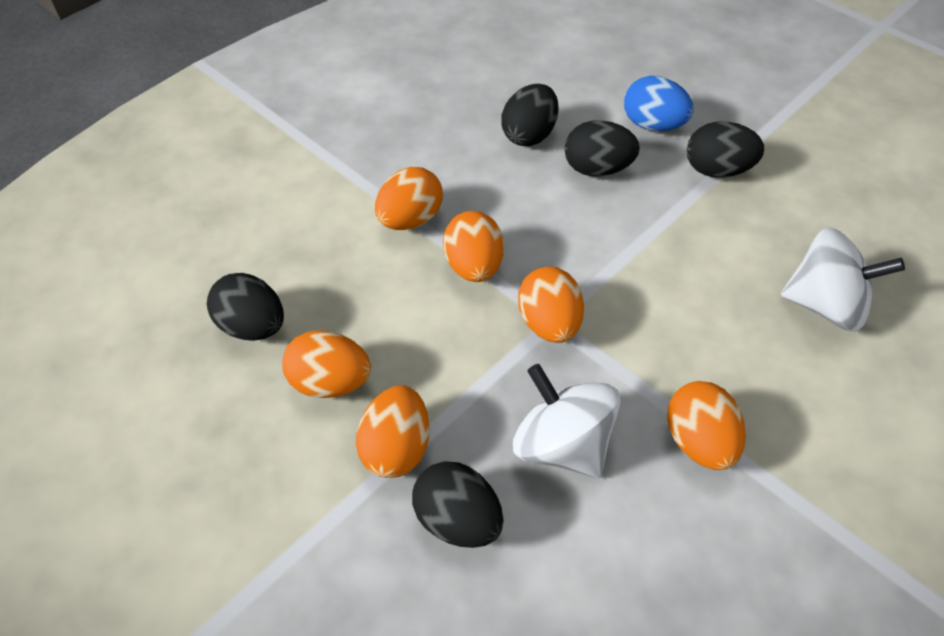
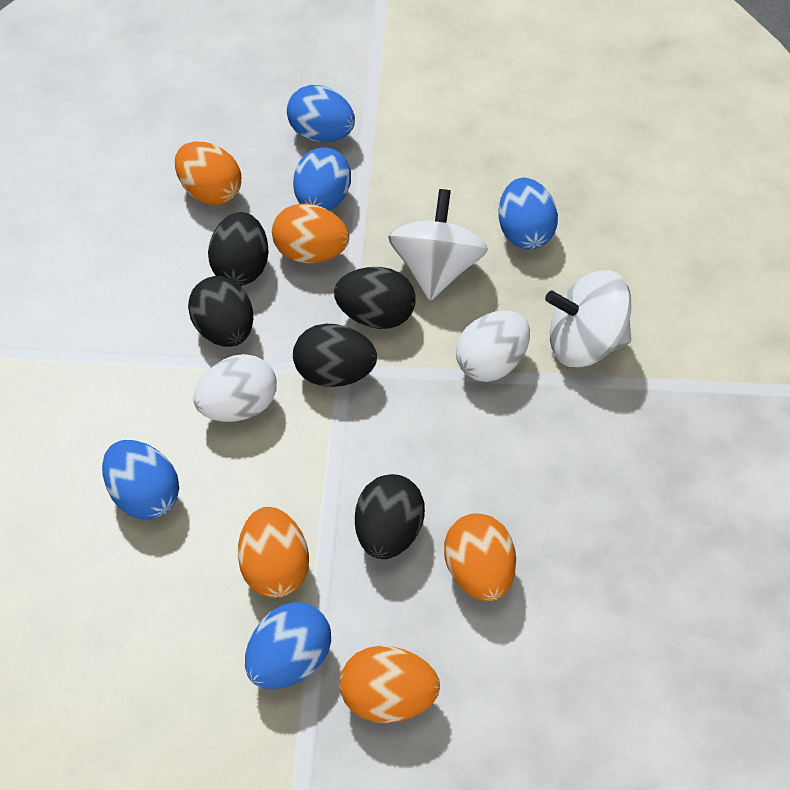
blue egg: [624,76,694,131] = 1 -> [102,440,179,519] [245,602,331,689] [287,85,355,142] [293,147,351,211] [499,178,558,249] = 5
orange egg: [282,330,371,398] [356,385,429,478] [375,167,443,230] [443,211,504,282] [518,267,584,343] [667,381,746,470] = 6 -> [175,141,241,205] [238,507,309,598] [272,204,349,263] [340,646,440,723] [444,513,516,601] = 5
white egg: none = 0 -> [193,354,277,422] [456,310,530,382] = 2

